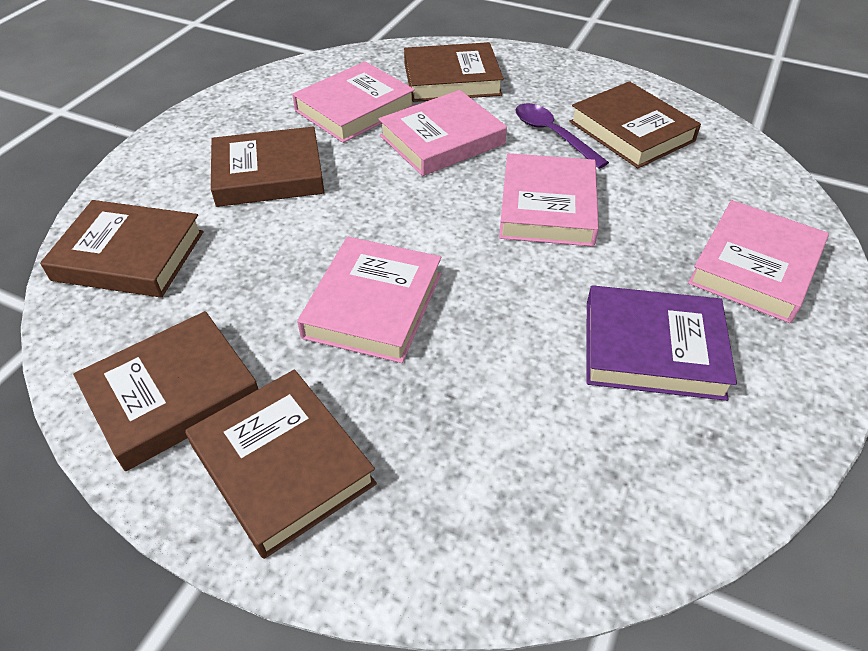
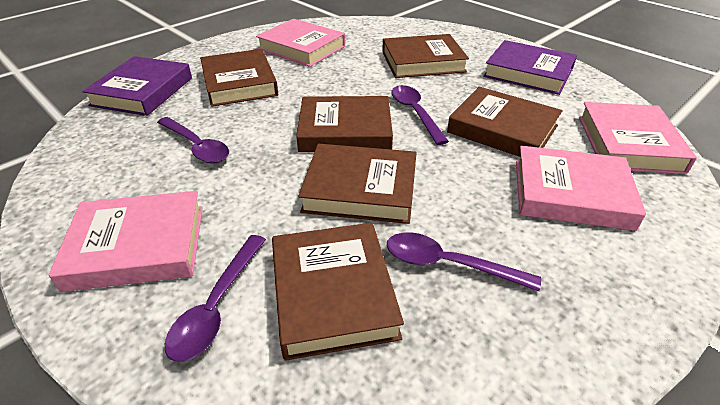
pink book: [292,61,415,143] [297,237,441,363] [379,90,507,176] [499,153,599,247] [688,200,829,323] = 5 -> [49,191,203,292] [256,19,345,67] [516,146,646,231] [579,102,697,174] = 4
purple book: [587,285,737,401] = 1 -> [82,56,192,116] [483,40,577,95] = 2
purple spoon: [516,103,609,169] = 1 -> [157,117,229,163] [165,235,266,362] [387,232,541,291] [391,85,449,145] = 4

